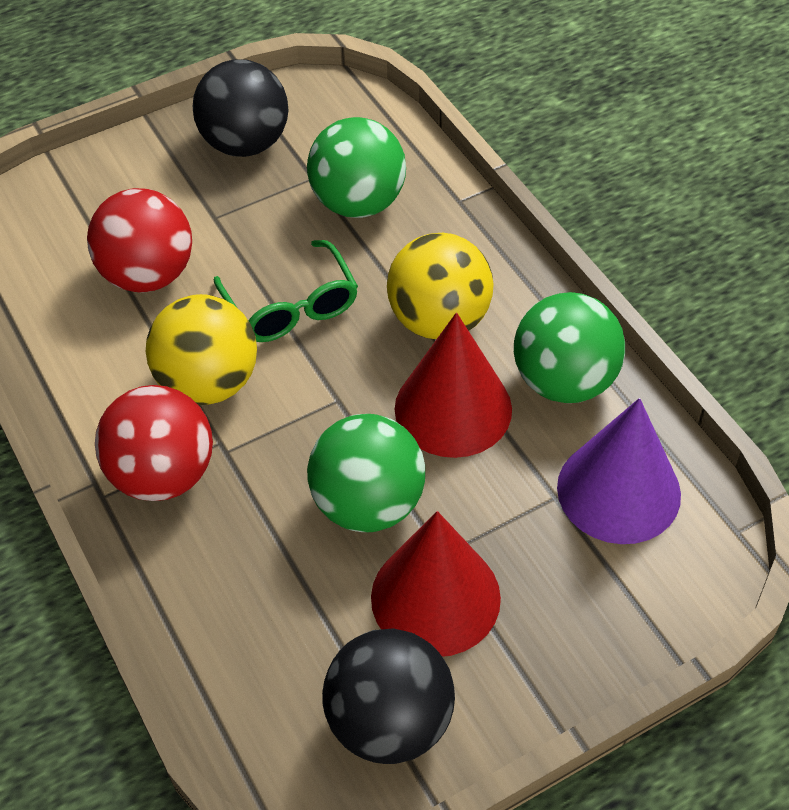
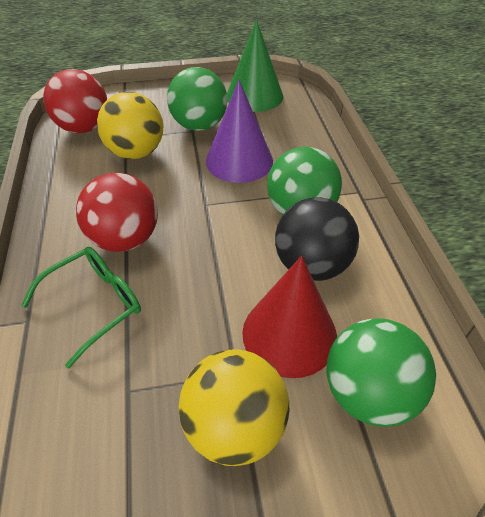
black ball: [193,59,289,157] [322,628,455,764] = 2 -> [275,197,359,281] = 1
green cone: none = 0 -> [227,20,283,112] = 1
red cone: [371,511,501,657] [395,312,512,458] = 2 -> [242,256,337,378] = 1

